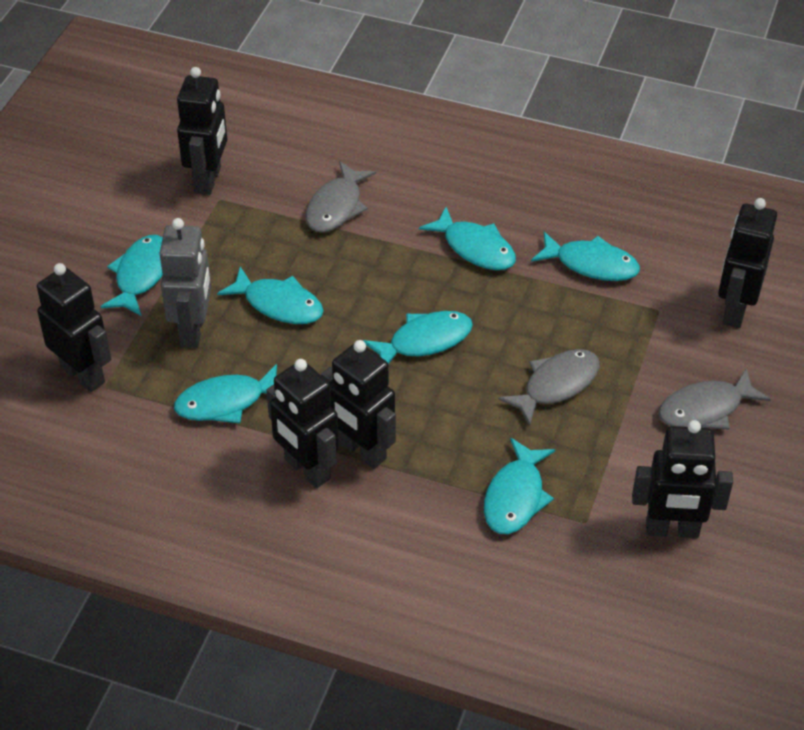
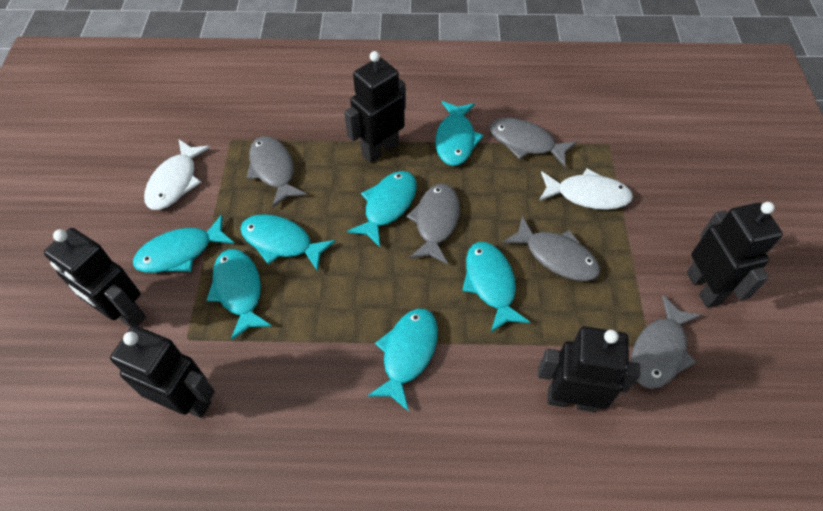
black robot: [37,263,111,392] [177,67,227,195] [266,359,339,488] [321,340,396,469] [632,420,733,539] [718,198,777,328] = 6 -> [44,228,146,327] [110,325,215,418] [344,51,406,163] [538,326,640,412] [687,202,783,308] = 5
grey fish: [306,161,376,233] [498,349,600,426] [658,368,771,429] = 3 -> [246,136,307,208] [406,184,460,264] [490,118,577,167] [503,216,601,281] [631,295,702,389] = 5
grey robot: [159,218,211,348] = 1 -> none = 0
white fish: none = 0 -> [144,140,211,210] [539,169,633,210] = 2

